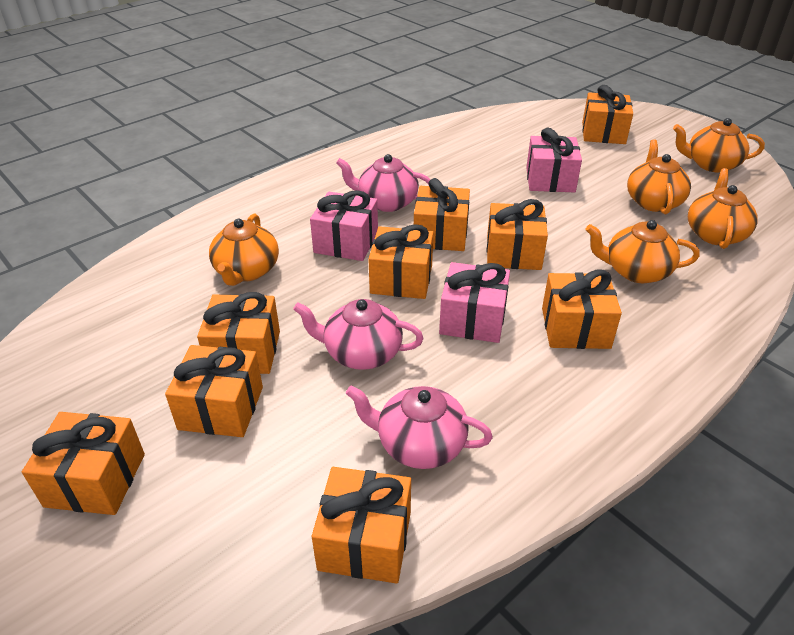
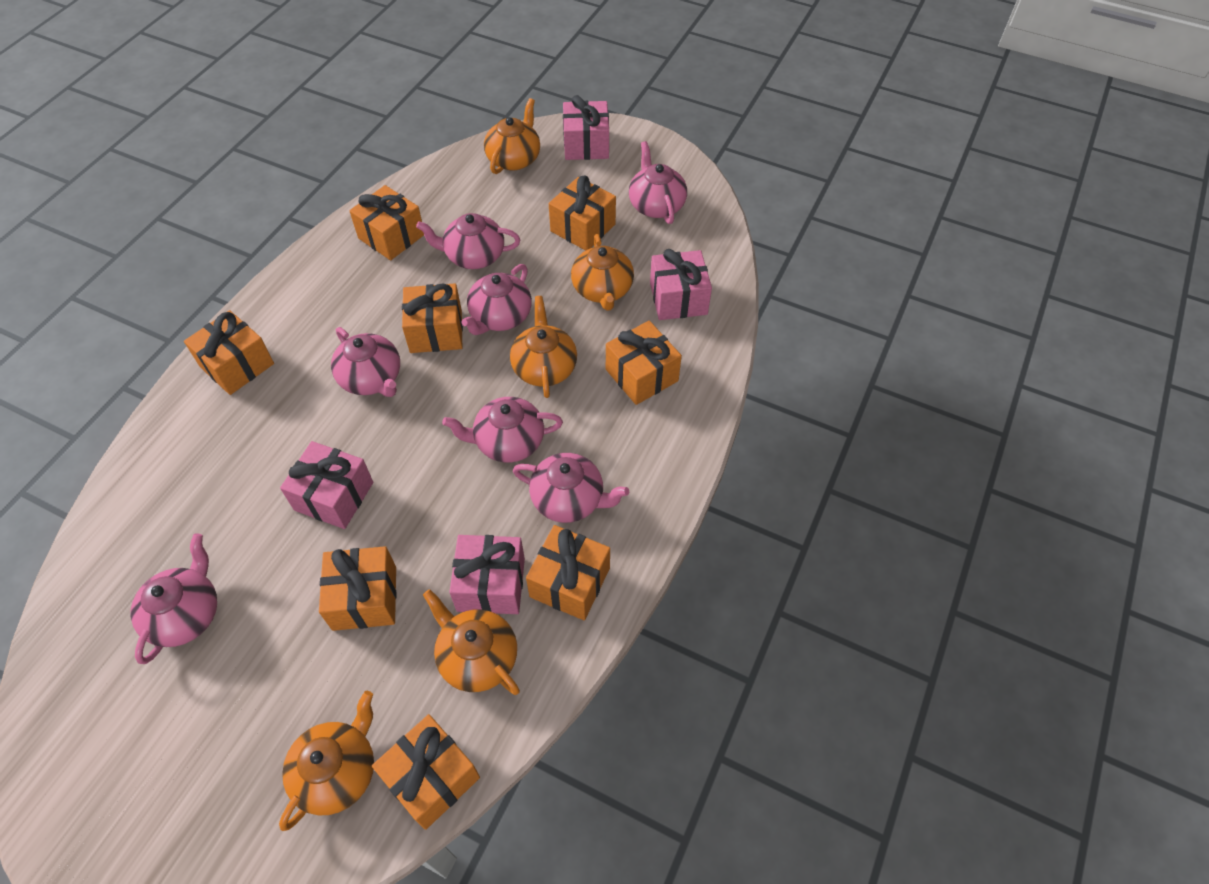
orange gift: [22,412,145,515] [165,345,263,437] [197,292,280,374] [312,467,411,583] [368,224,433,299] [414,178,470,251] [487,199,548,270] [542,270,622,349] [582,85,633,144] = 9 -> [184,310,274,395] [319,546,397,631] [349,185,424,260] [372,714,480,830] [402,284,463,353] [526,525,610,620] [549,176,616,251] [606,321,682,405] = 8
pink gift: [310,190,378,261] [439,262,510,343] [526,128,582,192] = 3 -> [280,441,373,529] [449,535,525,614] [563,95,609,160] [650,249,712,320] = 4
pink teapot: [293,299,423,370] [336,154,431,212] [346,386,493,469] = 3 -> [131,533,217,664] [331,327,400,397] [416,213,520,269] [442,397,563,463] [461,264,532,335] [513,453,629,523] [629,141,687,224] = 7

